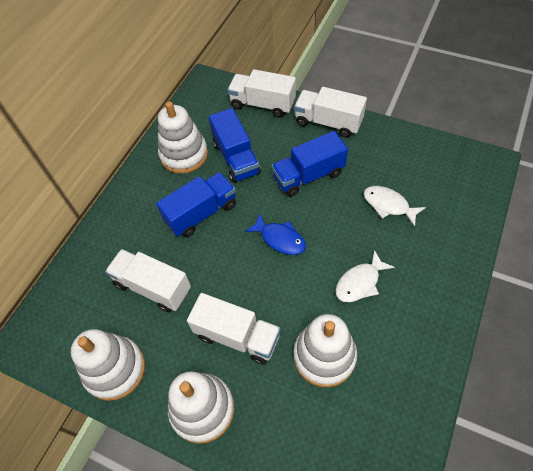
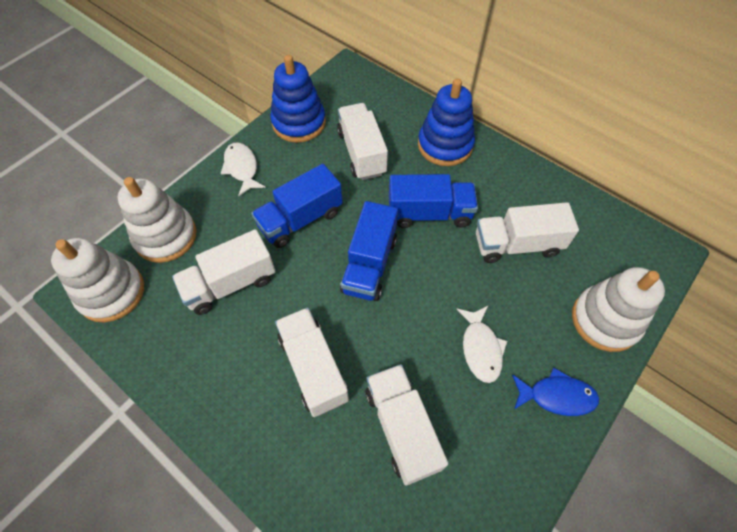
blue stacking toy: none = 0 -> [270,55,326,143] [418,78,475,166] = 2
white stacking toy: [71,329,145,401] [158,101,208,174] [168,371,235,444] [293,314,357,387] = 4 -> [51,238,144,322] [117,177,196,263] [572,267,665,352] = 3
white truck: [105,249,191,312] [187,293,281,365] [227,69,296,118] [294,87,367,138] = 4 -> [172,229,276,315] [275,307,349,417] [337,103,388,180] [365,364,448,486] [476,202,579,263] = 5

